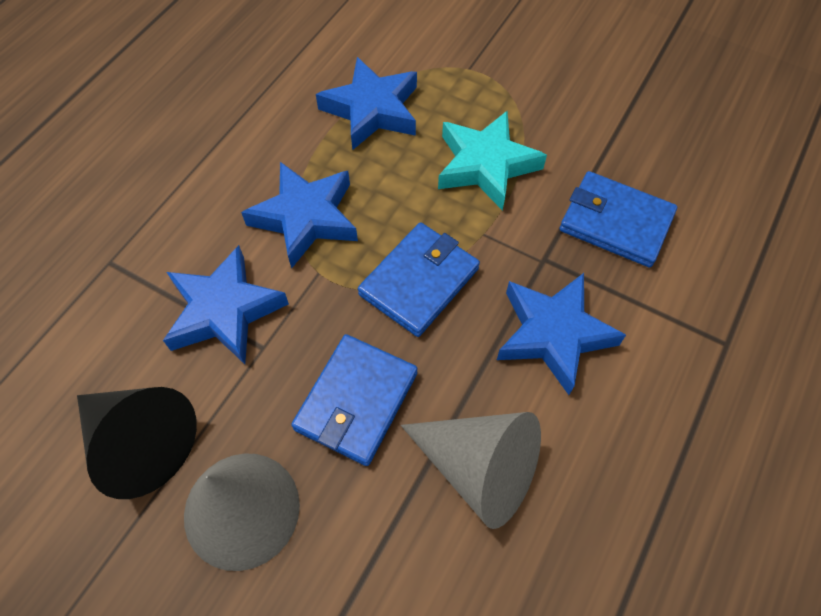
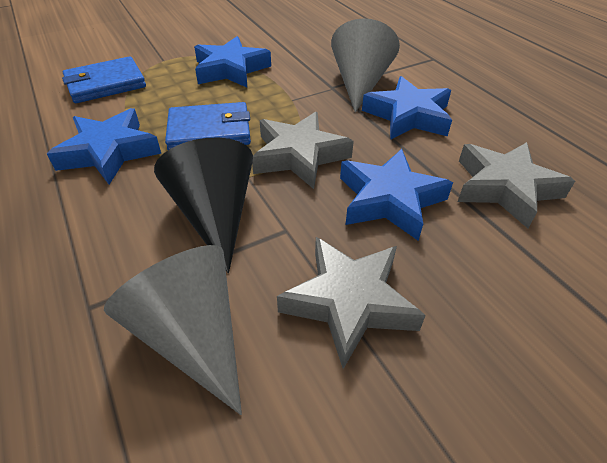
blue wallet: [291,334,418,466] [358,222,480,337] [560,171,677,267] = 3 -> [62,56,146,103] [165,102,251,150] = 2
grey star: none = 0 -> [252,112,354,189] [277,237,426,369] [458,142,575,228] = 3
turquoise star: [438,111,547,211] = 1 -> none = 0

